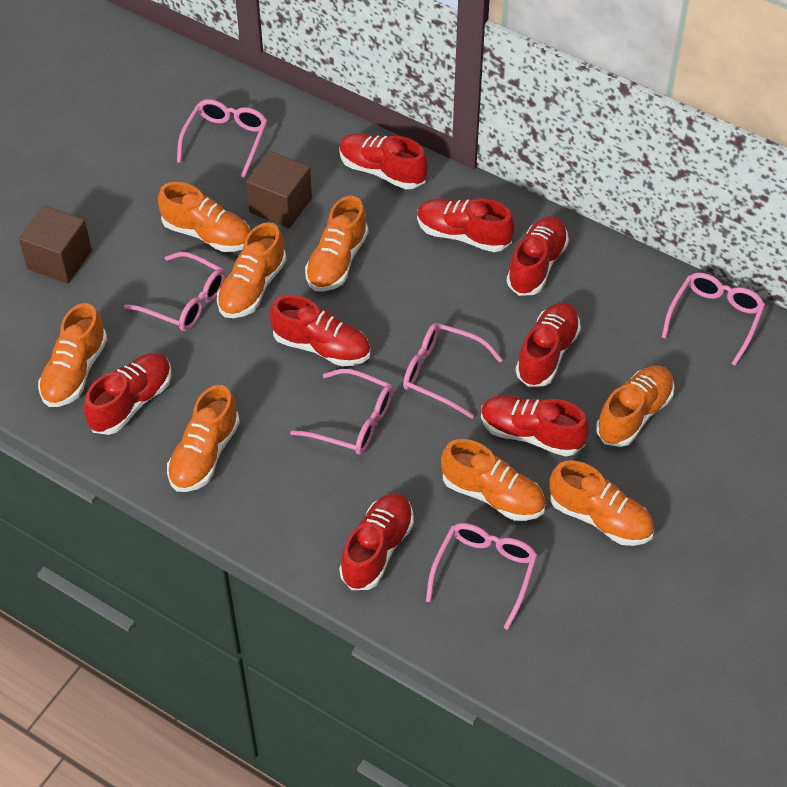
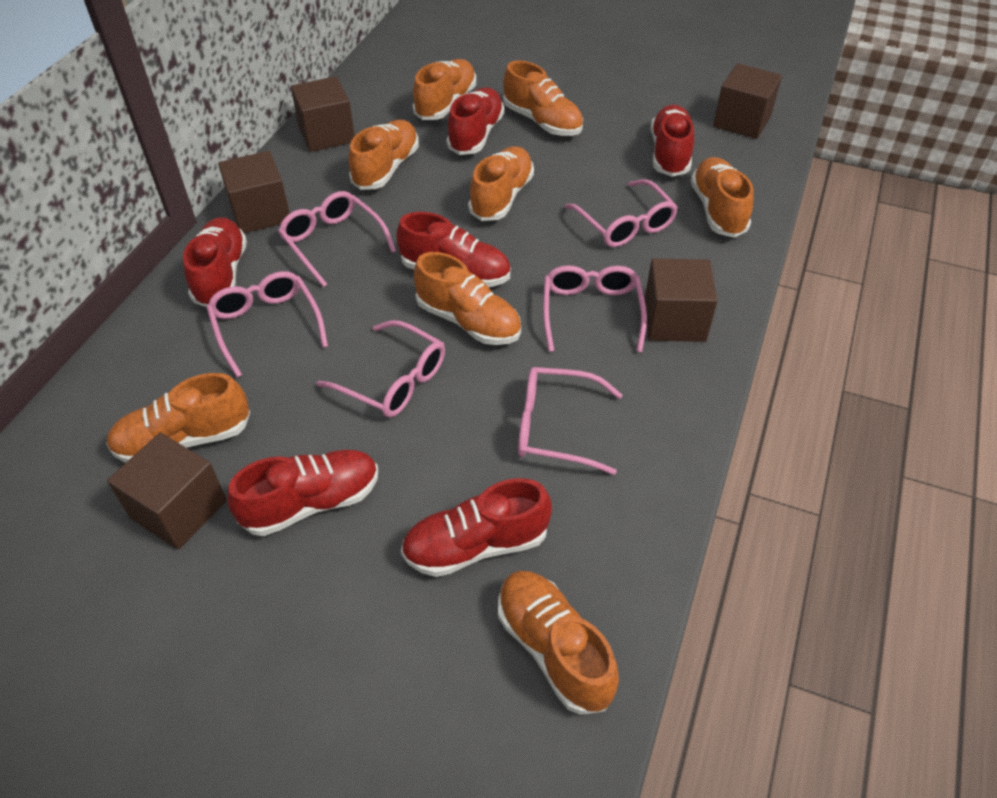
brown cube: [19,205,92,284] [246,151,312,228] = 2 -> [107,432,227,550] [218,151,290,233] [291,76,355,152] [645,258,718,342] [713,63,782,139] = 5
red shoe: [84,353,171,435] [269,295,371,367] [339,133,428,189] [339,493,414,590] [417,198,515,252] [481,395,589,456] [507,216,569,296] [515,302,581,387] = 8 -> [183,217,247,307] [227,450,378,536] [396,212,510,287] [401,478,552,577] [446,88,505,155] [650,105,694,177] = 6

